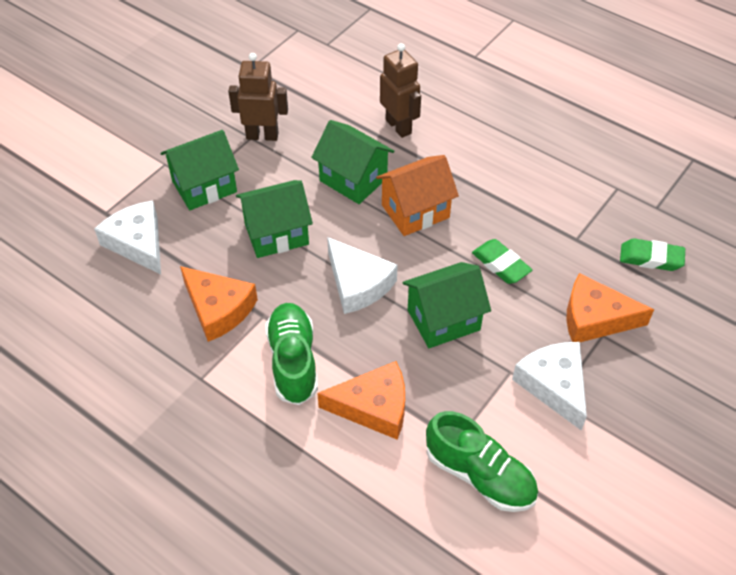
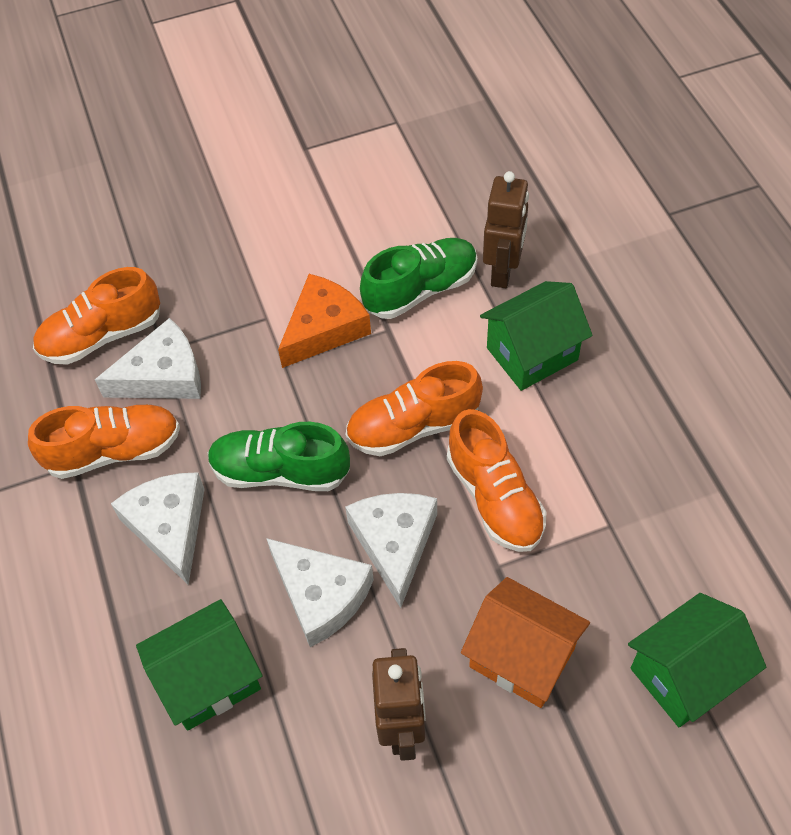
green eraser: [472,239,532,284] [620,238,685,271] = 2 -> none = 0
green house: [161,130,239,210] [236,180,313,258] [311,120,394,204] [403,262,491,348] = 4 -> [136,599,262,731] [480,281,592,391] [628,593,766,727] = 3
orange cheese: [180,266,258,342] [317,361,405,440] [566,273,654,342] = 3 -> [278,274,371,368] = 1
orange shoe: none = 0 -> [28,405,180,479] [33,267,160,365] [346,361,483,456] [447,409,546,552] = 4
white cheese: [94,201,161,275] [327,237,398,314] [512,342,587,431] = 3 -> [95,318,201,399] [111,472,205,585] [266,538,374,647] [345,493,437,608] = 4

